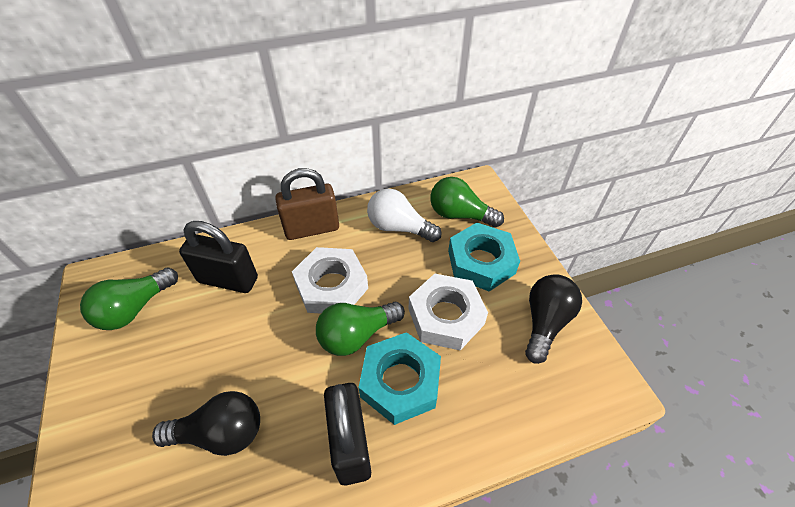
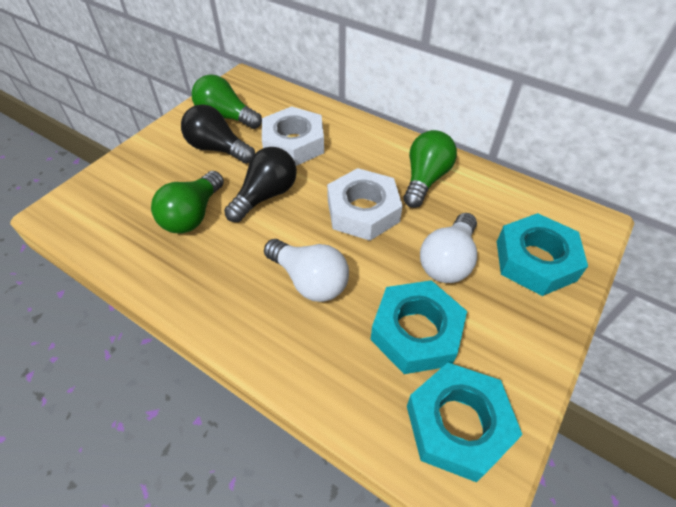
black padlock: [179,221,258,293] [324,383,371,486] = 2 -> none = 0
brown padlock: [275,168,339,240] = 1 -> none = 0
turquoise nut: [358,332,441,425] [448,223,520,291] = 2 -> [371,280,467,374] [407,363,523,482] [497,213,588,296] = 3
white light bulb: [367,188,441,242] = 1 -> [264,239,349,302] [420,213,477,283] = 2

